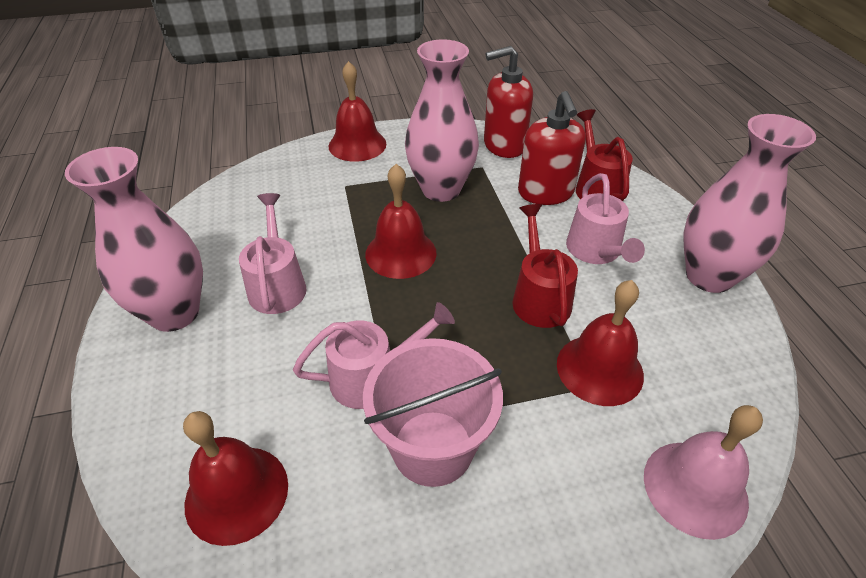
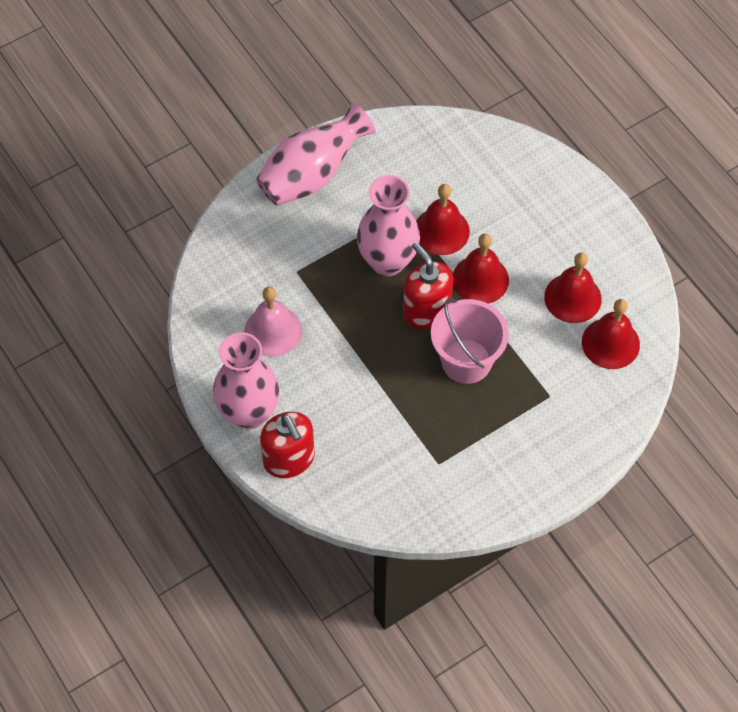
pink watering can: [239,193,307,314] [293,302,455,409] [566,173,645,264] = 3 -> none = 0
red watering can: [512,204,578,328] [576,109,633,201] = 2 -> none = 0

